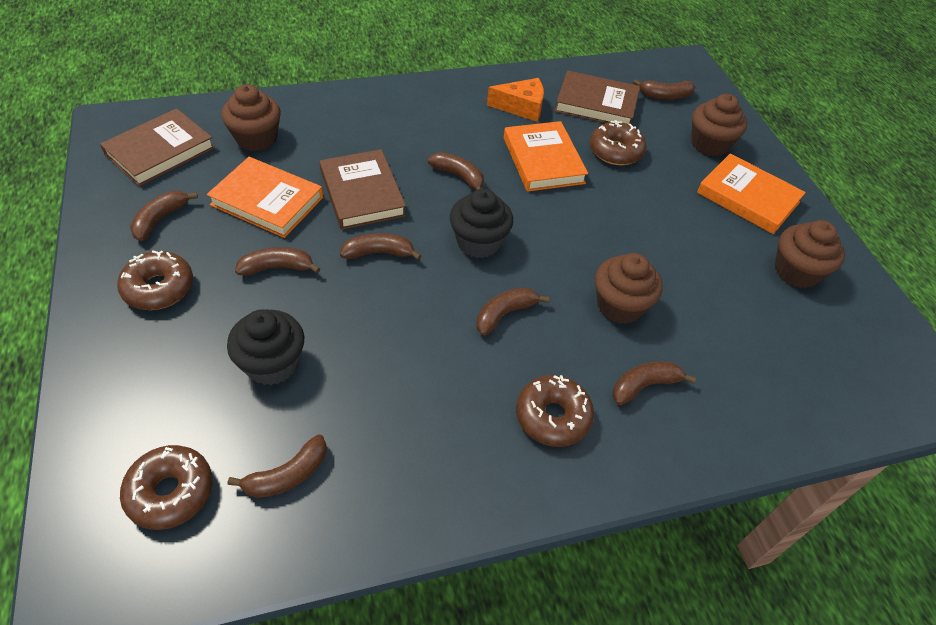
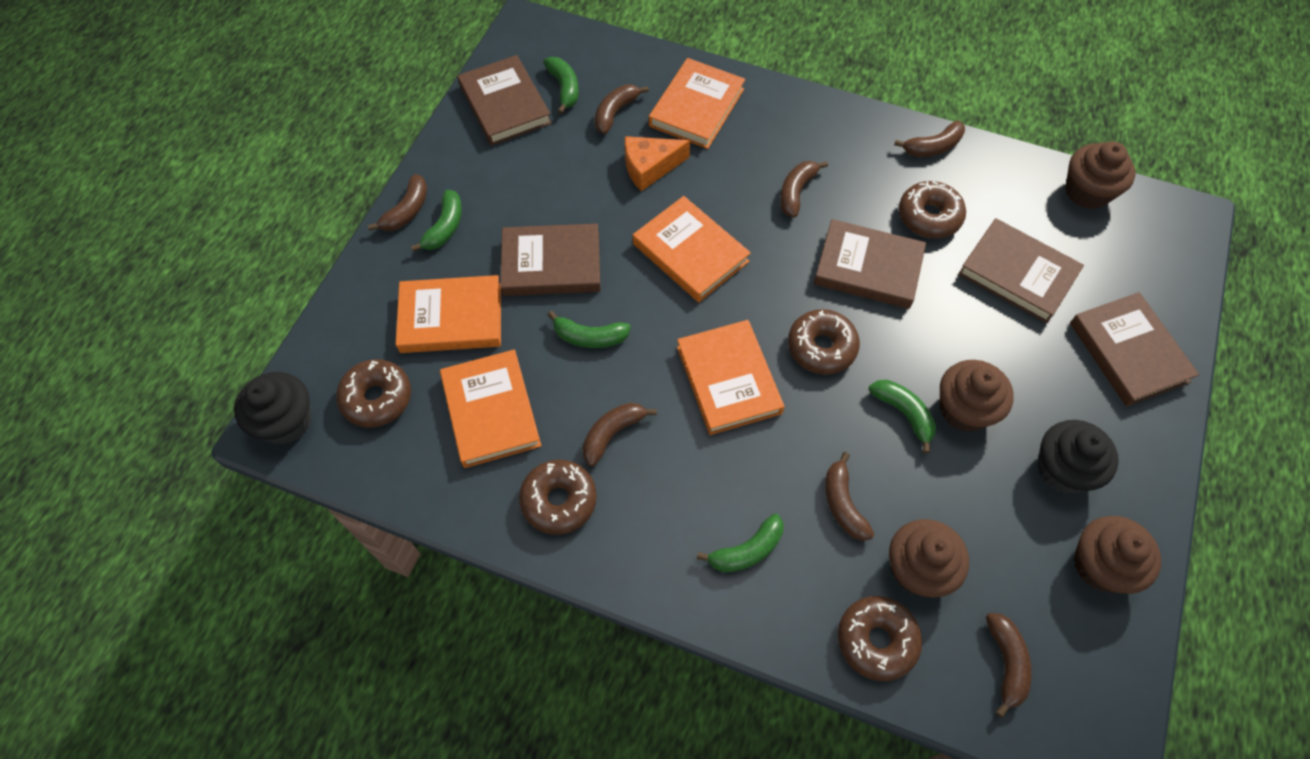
brown banana: [130,191,198,241] [228,435,327,498] [235,247,320,276] [340,233,421,260] [427,152,484,190] [476,288,549,336] [613,361,696,405] [633,79,695,100] = 8 -> [368,174,427,231] [582,403,657,466] [595,84,649,134] [780,161,828,218] [825,452,875,541] [894,120,965,157] [986,613,1032,718] = 7
brown book: [100,108,215,186] [319,149,406,230] [555,70,640,124] = 3 -> [457,55,552,146] [500,224,601,296] [814,219,926,309] [958,218,1084,323] [1070,292,1199,407] = 5
brown donut: [117,250,193,310] [120,445,213,530] [516,375,594,447] [590,120,646,165] = 4 -> [336,359,411,428] [519,460,597,535] [788,309,860,375] [838,596,922,681] [899,181,966,238] = 5
green banana: none = 0 -> [410,190,462,252] [543,57,579,114] [548,311,631,348] [697,514,783,572] [869,380,936,453] = 5
orange book: [207,157,323,238] [504,121,588,192] [697,153,806,234] = 3 -> [396,275,501,353] [440,349,541,468] [633,196,751,302] [649,58,745,149] [677,320,784,435] = 5

